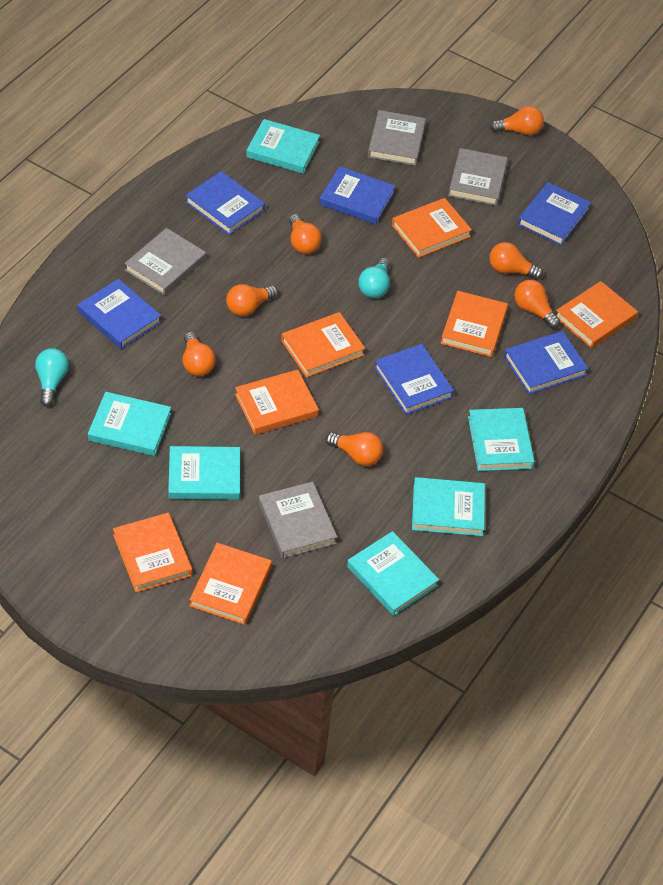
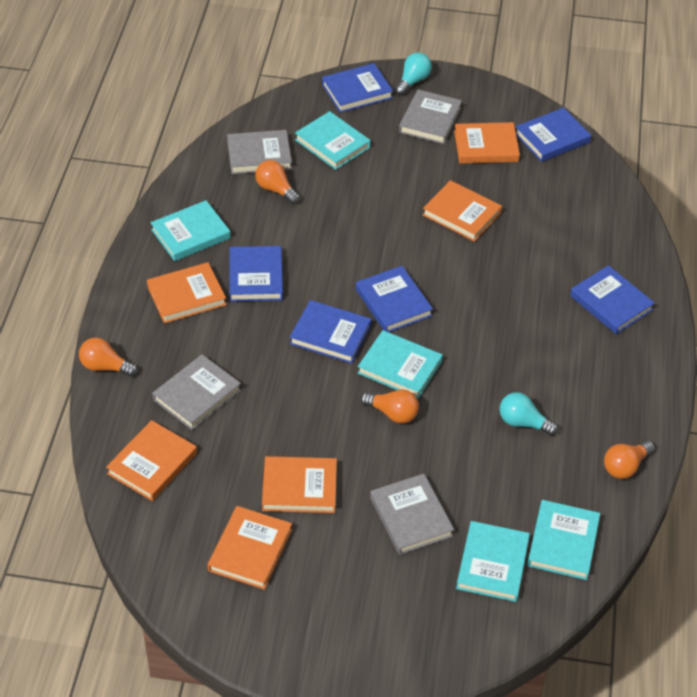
orange book: [113,513,192,593] [189,543,272,625] [235,370,319,435] [281,312,365,378] [392,198,472,258] [441,291,508,357] [556,281,638,348] = 7 -> [106,420,197,501] [147,262,227,323] [208,506,292,590] [262,456,337,513] [423,180,502,242] [454,122,520,164] = 6
orange light bulb: [183,332,216,376] [226,284,278,316] [289,214,322,254] [326,432,383,466] [489,242,543,280] [490,106,544,135] [514,280,560,329] = 7 -> [79,337,138,377] [255,160,300,204] [360,390,419,424] [604,441,655,479] = 4
turquoise book: [88,392,171,456] [168,446,240,500] [246,119,320,173] [347,531,439,616] [412,477,485,536] [468,408,535,471] = 6 -> [151,200,231,261] [295,111,371,170] [358,330,443,399] [456,521,530,602] [527,500,600,580] = 5

